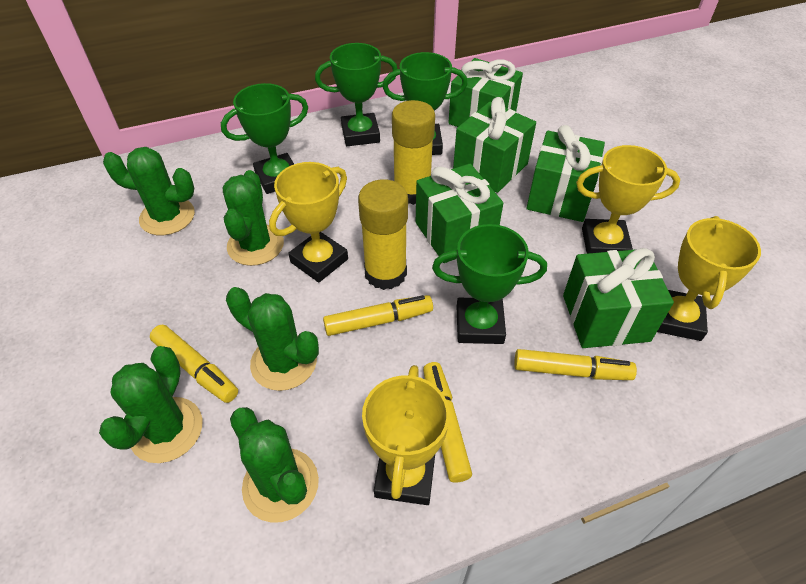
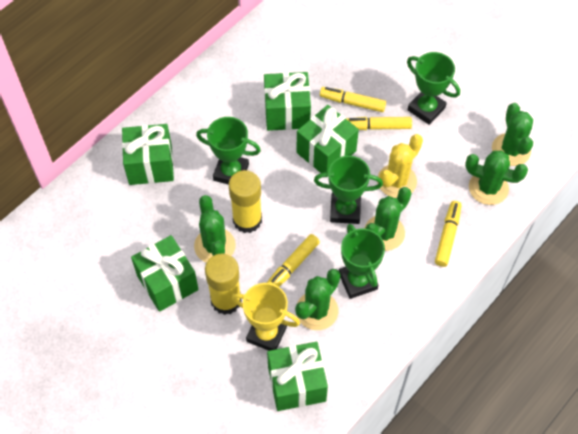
yellow cactus: none = 0 -> [377,134,423,198] = 1
yellow trophy: [269,162,348,282] [362,365,450,505] [576,145,680,254] [657,216,761,341] = 4 -> [232,283,300,351] = 1

